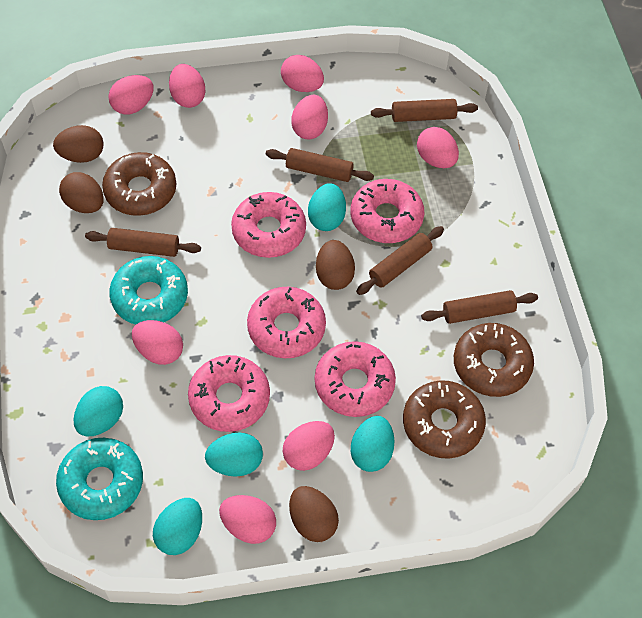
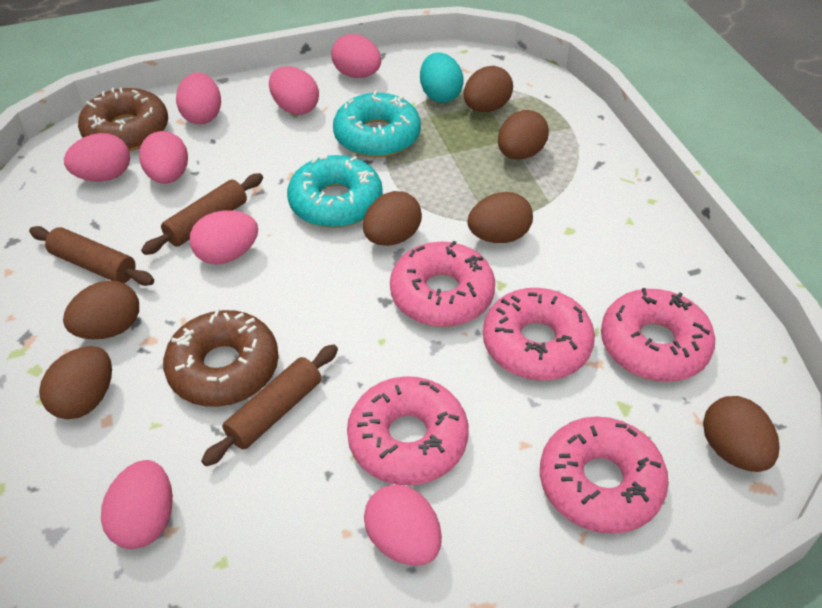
brown donut: [102,152,176,216] [403,380,486,459] [454,323,534,397] = 3 -> [78,88,168,151] [163,309,279,407] = 2
brown egg: [53,125,104,163] [59,172,104,213] [289,486,339,542] [316,240,355,290] = 4 -> [39,346,112,419] [63,280,139,339] [363,191,422,246] [463,66,513,112] [467,192,533,243] [498,110,549,160] [703,396,779,472] = 7
brown rolling pin: [85,228,201,257] [266,148,374,182] [356,226,444,295] [371,99,478,122] [421,290,538,324] = 5 -> [29,226,154,286] [141,173,263,255] [201,344,338,466] = 3
turquoise egg: [74,386,123,437] [153,498,202,555] [205,432,263,477] [308,183,346,231] [351,416,394,472] = 5 -> [420,52,464,103] = 1

